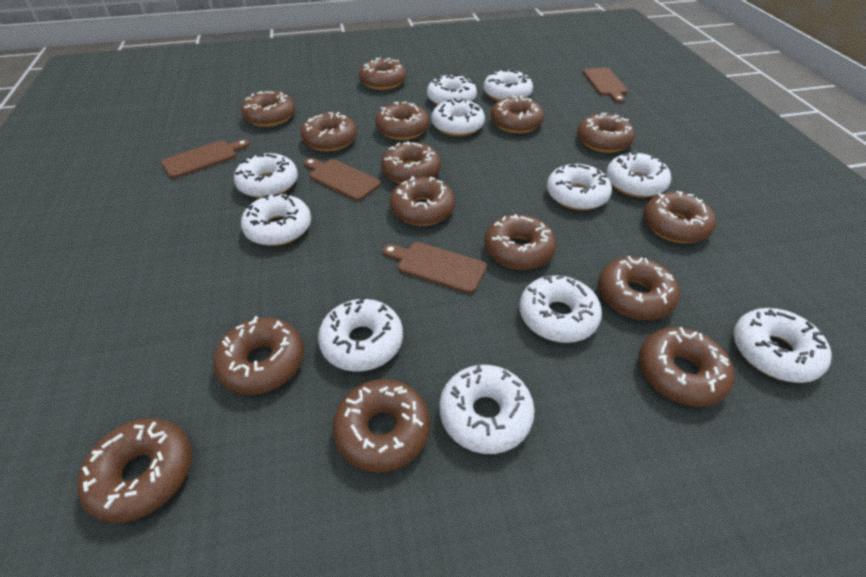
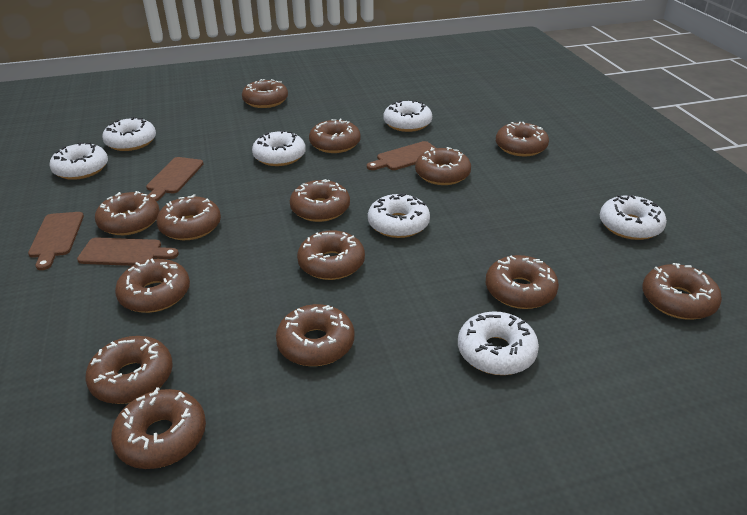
brown donut: [77,418,192,523] [213,316,304,395] [241,91,295,127] [300,112,357,152] [333,379,430,473] [359,57,406,90] [375,102,429,140] [381,141,441,184] [390,176,455,226] [485,214,556,270] [490,96,544,133] [577,112,635,153] [598,256,680,320] [639,327,734,407] [643,191,716,243] = 15 -> [85,336,173,404] [95,191,160,235] [111,387,206,469] [115,259,190,313] [157,194,221,240] [242,79,288,108] [276,304,354,366] [290,179,350,222] [297,230,365,280] [309,119,360,153] [415,147,471,185] [486,255,559,309] [496,122,549,156] [642,263,722,320] = 14
white donut: [234,153,298,198] [241,193,311,246] [318,297,403,372] [427,74,477,105] [432,98,485,136] [440,363,535,454] [484,69,533,101] [519,275,602,343] [547,163,612,210] [606,151,671,198] [733,308,832,383] = 11 -> [50,142,108,180] [102,117,156,151] [252,130,306,166] [368,193,430,238] [383,100,432,132] [458,311,539,375] [600,195,667,240] = 7

